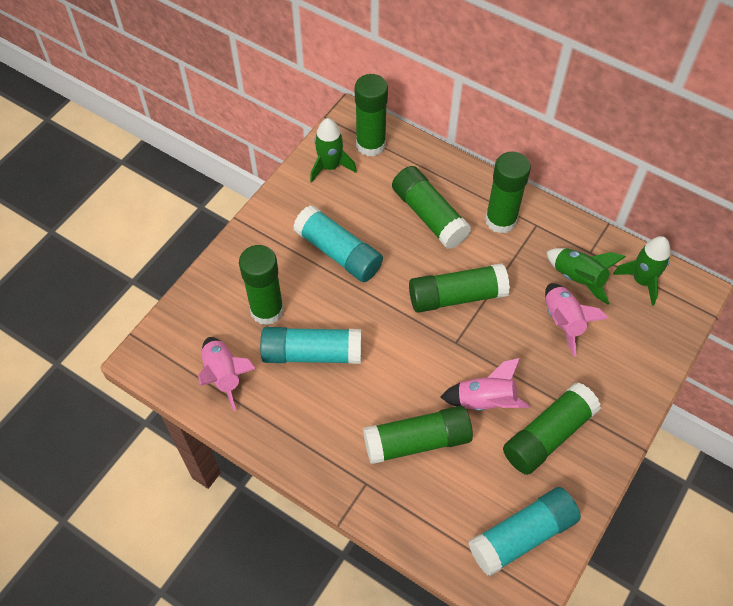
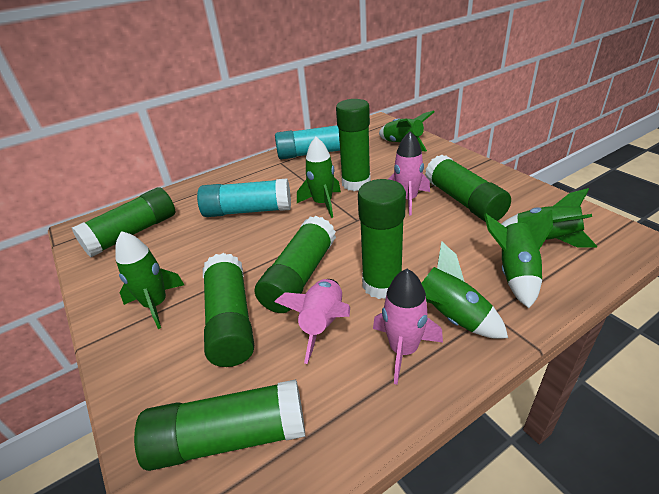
green rocket: [310,118,357,183] [546,248,626,305] [613,236,671,306] = 3 -> [115,231,184,329] [297,137,341,218] [379,110,434,152] [421,241,508,339] [484,210,553,308] [502,188,597,248] = 6
turquoise glue stick: [260,327,361,364] [293,205,383,282] [468,487,581,576] = 3 -> [197,178,291,217] [275,125,340,160] = 2

